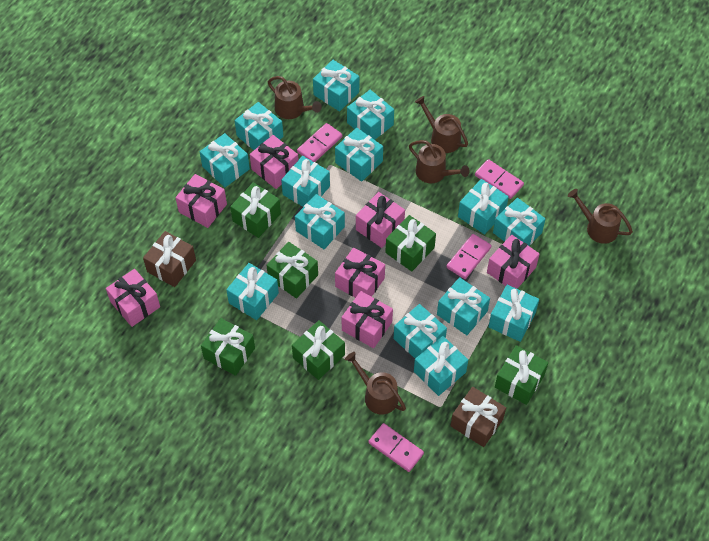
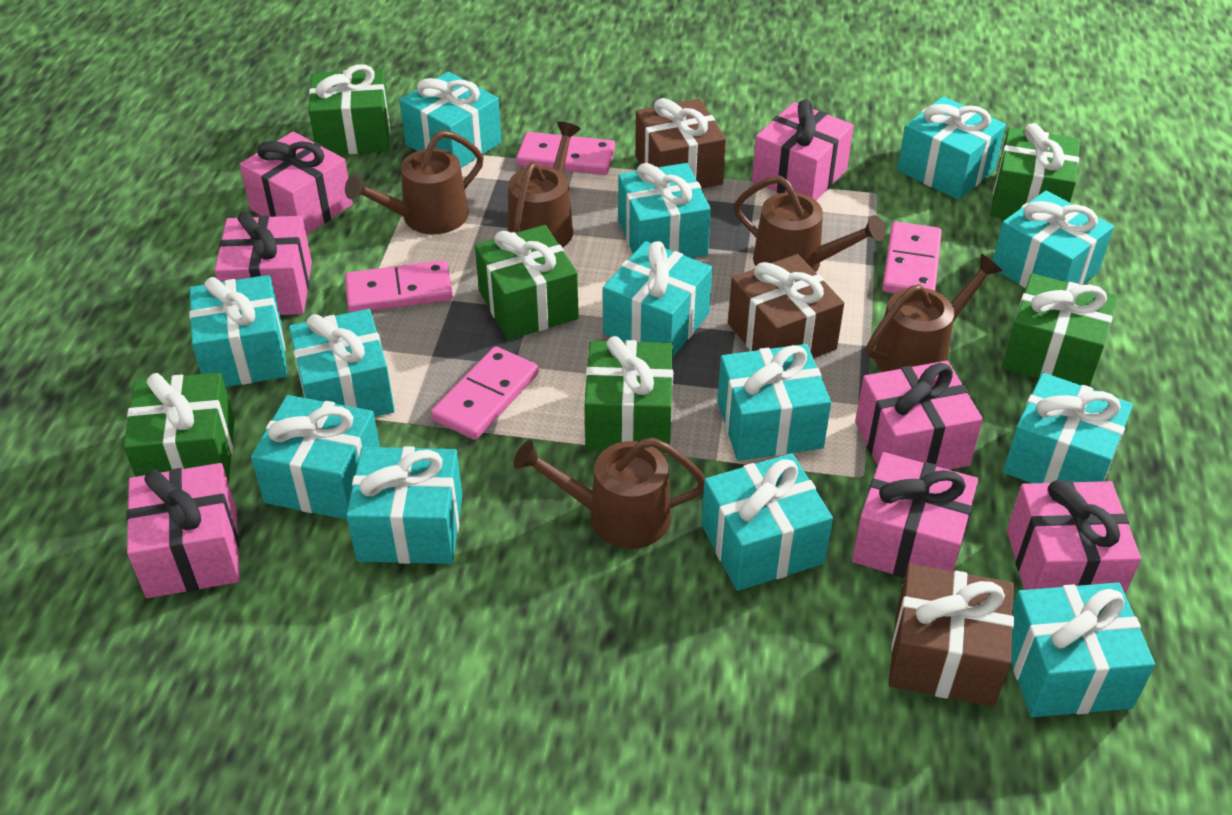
brown gift: [143,231,196,287] [450,387,506,447] = 2 -> [635,98,726,189] [728,254,844,358] [889,564,1014,707] = 3
turquoise gift: [200,133,250,188] [226,263,279,320] [234,102,283,150] [281,156,330,207] [295,194,345,249] [313,60,359,112] [335,128,383,182] [347,90,394,140] [393,304,447,358] [414,336,468,396] [437,277,490,335] [458,179,509,234] [488,285,539,342] [493,198,545,246] = 14 -> [189,275,287,387] [251,395,380,520] [289,309,395,417] [346,446,463,564] [399,72,502,168] [603,241,713,357] [618,163,711,258] [701,453,833,591] [717,344,831,461] [897,96,1006,200] [993,190,1114,288] [1003,373,1133,483] [1011,583,1155,717] = 13

